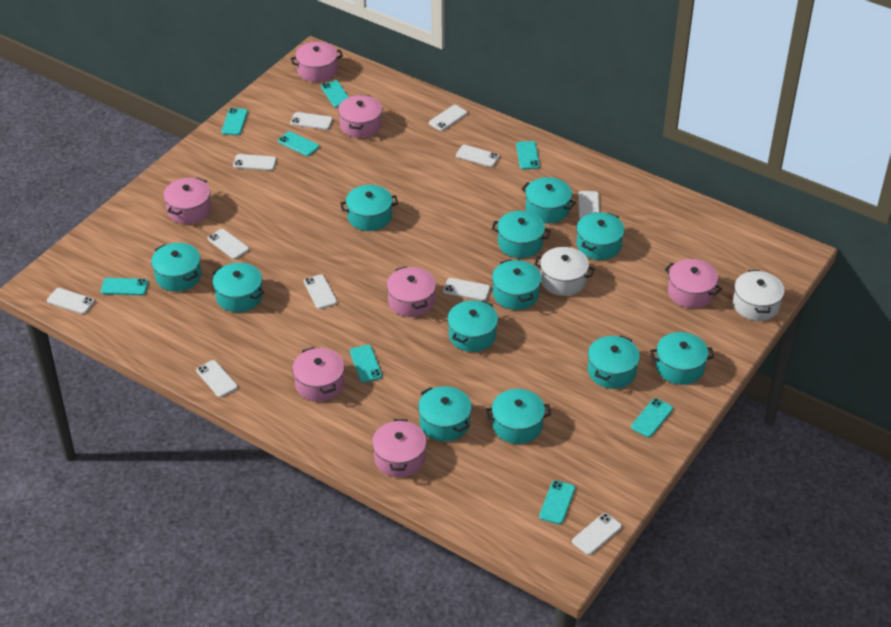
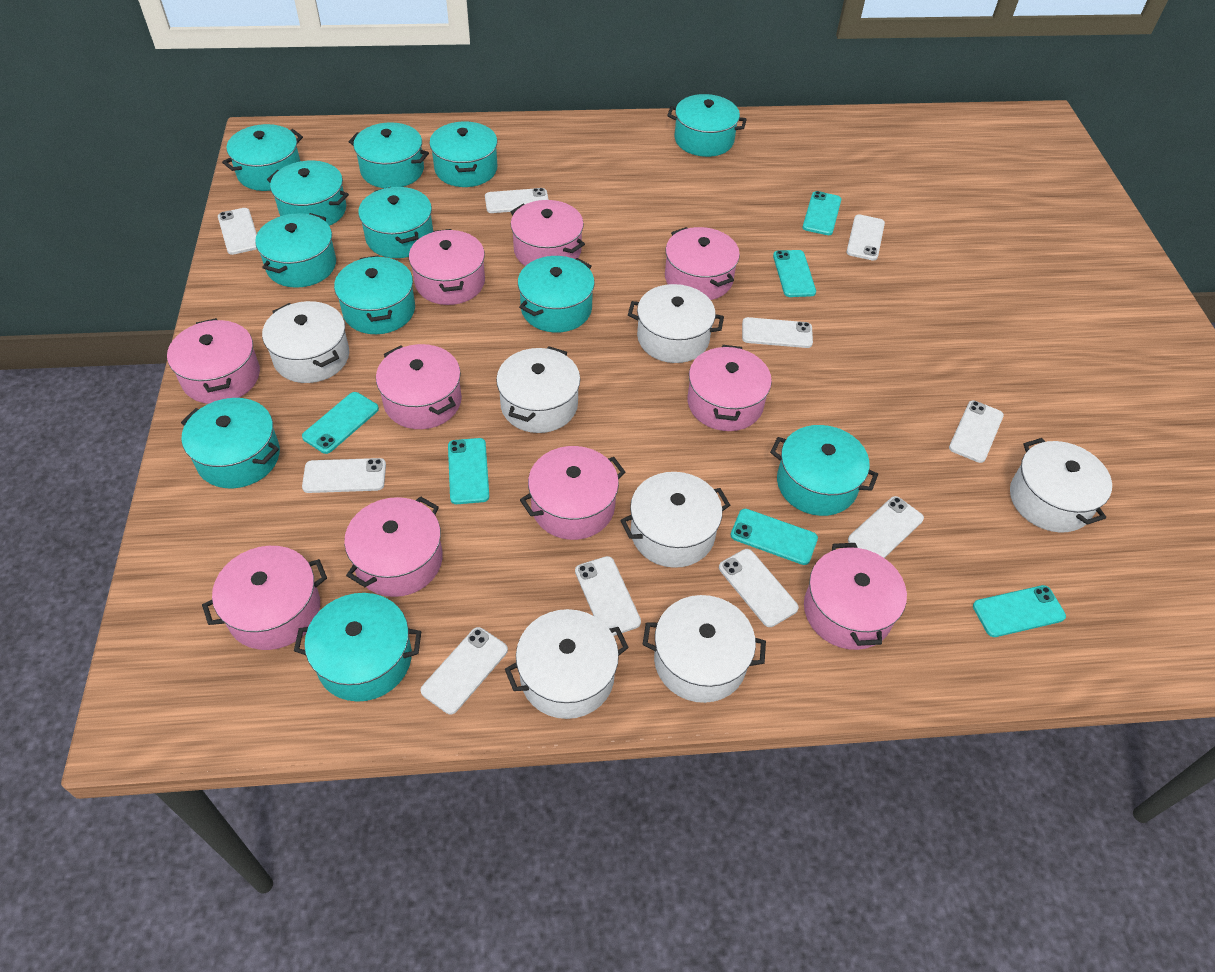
pink pot: [163,178,211,224] [291,42,343,82] [292,347,345,401] [338,95,382,138] [372,419,427,477] [386,266,436,317] [665,259,722,308] = 7 -> [167,318,260,404] [202,546,327,650] [344,496,443,597] [376,344,462,429] [409,229,485,305] [511,200,585,266] [520,446,625,540] [665,227,740,300] [687,345,772,431] [804,543,907,650] = 10
turquoise phone: [101,278,148,295] [221,108,248,135] [278,131,319,156] [321,81,349,108] [350,345,382,383] [516,141,540,169] [539,480,575,524] [631,398,673,437] = 8 -> [302,392,379,454] [448,438,489,504] [731,509,818,565] [773,250,816,297] [803,191,841,235] [973,585,1066,637] = 6
white phone: [47,288,95,314] [196,360,238,397] [208,229,249,259] [233,154,277,171] [290,112,333,130] [304,274,337,309] [429,105,467,131] [443,278,491,301] [456,145,499,167] [572,513,622,555] [578,191,600,219] = 11 -> [218,208,257,255] [302,458,386,493] [420,627,508,714] [485,188,549,213] [575,556,641,636] [719,549,799,627] [742,317,813,348] [847,215,885,261] [848,496,924,558] [949,401,1004,463] = 10
white pot: [534,247,595,296] [733,270,785,321] = 2 -> [262,301,349,383] [496,346,580,433] [505,609,629,719] [620,472,730,568] [628,284,724,363] [643,595,766,703] [1010,438,1112,533] = 7

